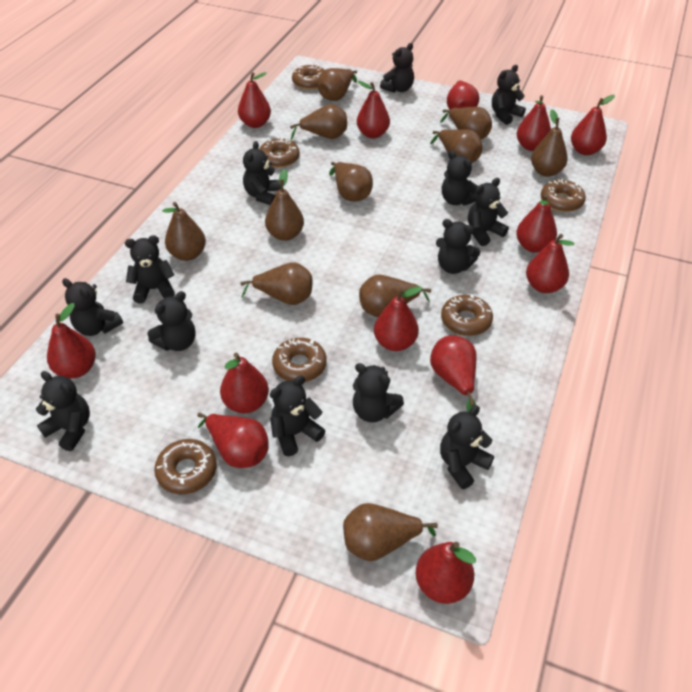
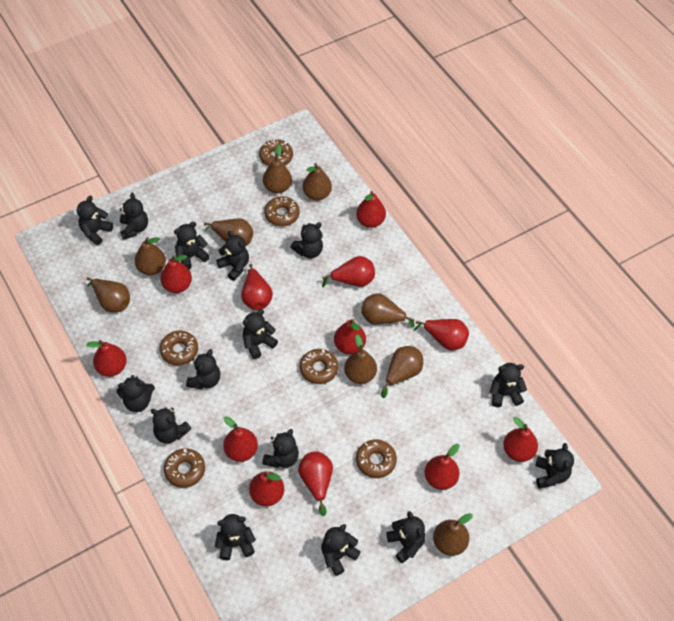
black teddy bear: [36,371,90,451] [62,278,123,336] [125,235,175,304] [147,291,196,351] [243,141,281,205] [270,376,325,456] [353,363,404,422] [380,43,414,93] [436,219,480,274] [440,405,494,489] [442,150,478,206] [468,178,509,246] [492,65,526,125] = 13 -> [76,196,113,245] [117,375,155,412] [119,193,148,240] [151,407,191,444] [174,222,210,269] [186,349,220,389] [215,514,256,560] [216,231,249,281] [243,309,278,359] [262,429,299,468] [291,222,323,258] [321,524,361,576] [387,511,425,563] [490,363,527,407] [535,443,574,488] = 15
brown pear: [162,202,206,261] [240,262,312,305] [265,169,304,241] [290,104,347,140] [318,68,357,101] [329,162,373,201] [343,503,438,561] [359,275,431,317] [430,129,482,163] [440,107,492,139] [531,109,568,177] = 11 -> [87,277,130,313] [135,237,166,275] [204,219,253,246] [263,144,292,193] [303,163,332,201] [344,334,377,384] [362,293,415,328] [381,346,423,398] [433,513,473,556] = 9
red pear: [47,303,96,378] [197,412,269,468] [220,353,269,413] [238,72,271,128] [357,81,390,138] [374,286,422,351] [416,542,476,604] [430,335,477,412] [447,81,479,110] [516,194,557,253] [517,95,551,151] [526,234,575,293] [571,95,615,155] = 13 -> [86,340,127,377] [160,255,192,293] [223,416,258,462] [241,264,273,310] [249,471,284,506] [298,451,333,516] [322,256,375,287] [334,319,366,354] [356,191,386,228] [414,319,469,350] [425,444,460,490] [503,417,538,462] = 12

